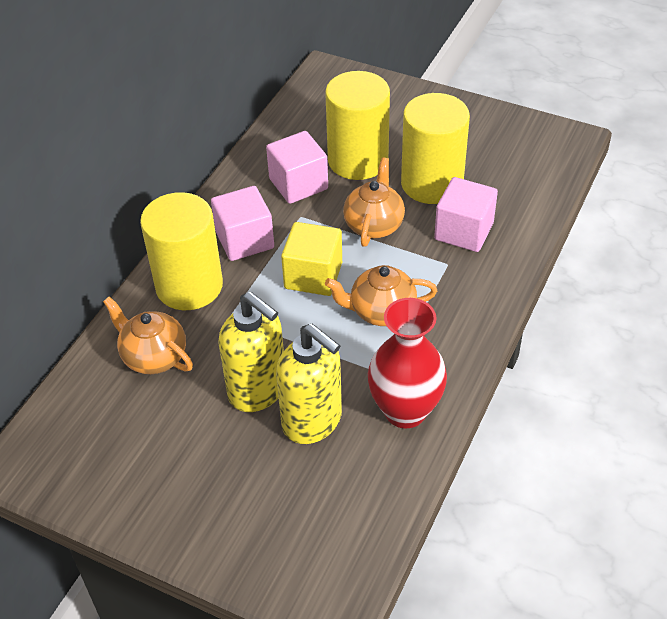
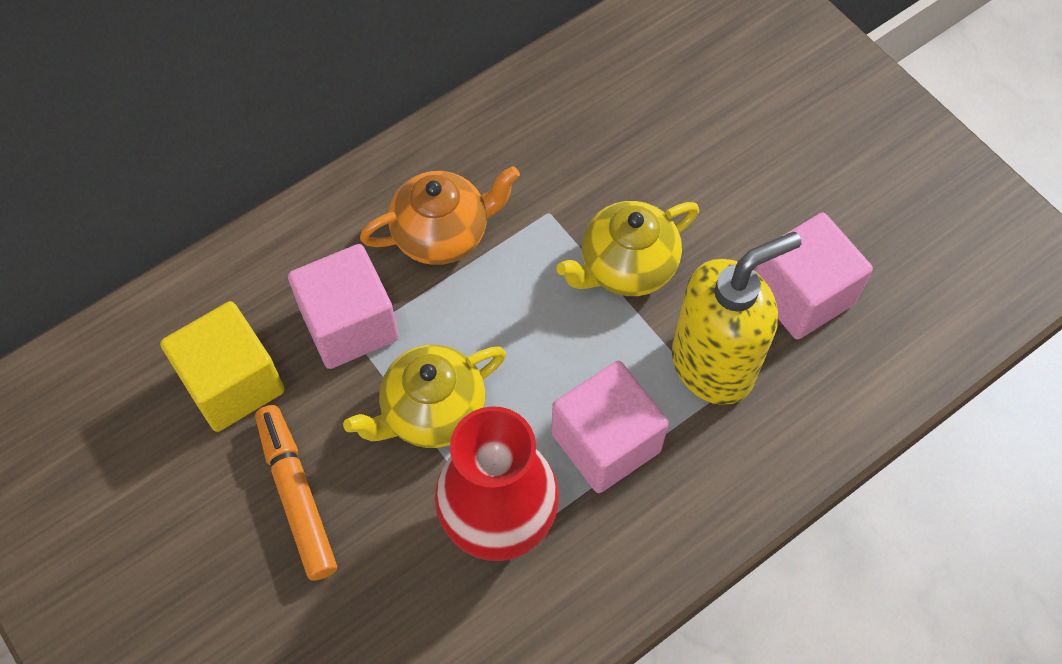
orange marker: none = 0 -> [255,405,337,581] = 1
orange teapot: [103,297,193,374] [325,265,437,326] [343,157,405,247] = 3 -> [360,166,520,265] = 1
yellow cylinder: [140,192,223,310] [325,71,390,180] [401,93,470,204] = 3 -> none = 0
yellow soap dispenser: [218,292,284,412] [276,324,342,444] = 2 -> [672,232,801,405] = 1
yellow teapot: none = 0 -> [343,345,506,448] [556,201,699,296] = 2

